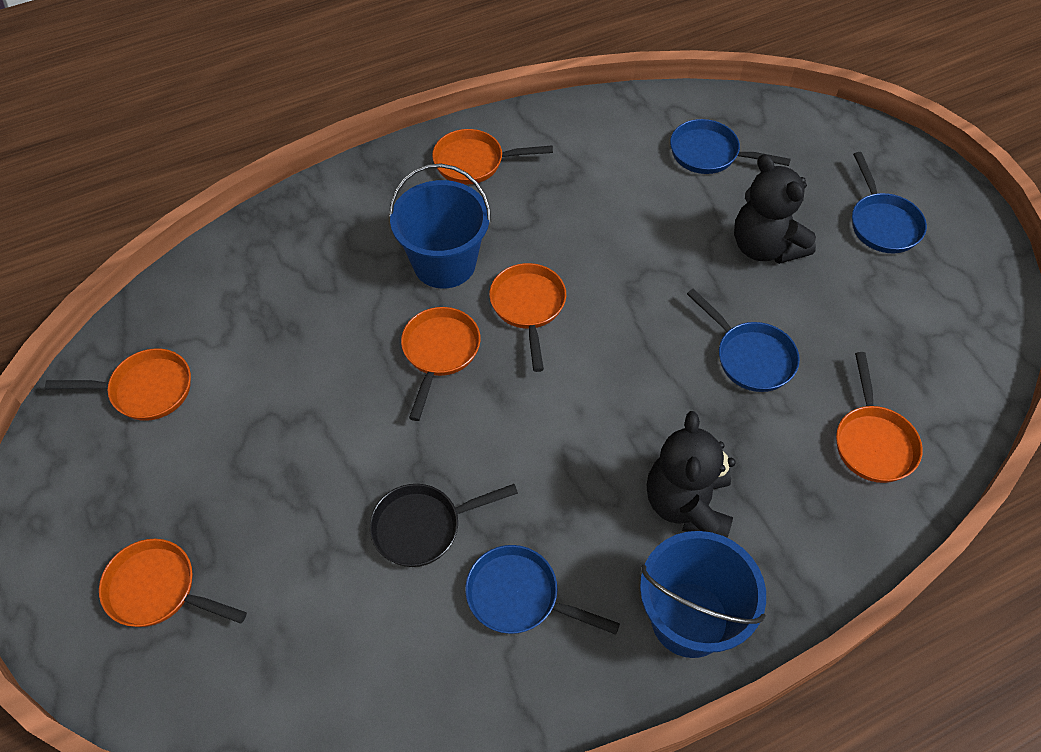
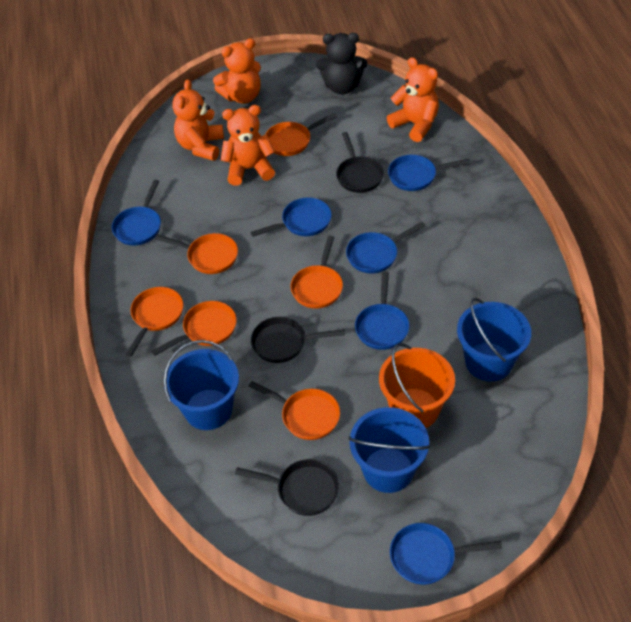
black pan: [369,484,518,567] = 1 -> [235,459,339,516] [251,317,345,363] [336,132,384,193] = 3
black teddy bear: [647,411,736,538] [734,154,816,264] = 2 -> [316,33,367,94] = 1
blue bucket: [389,163,491,289] [640,531,766,658] = 2 -> [164,340,239,430] [348,407,431,493] [457,298,531,381] = 3
blue pan: [465,545,620,635] [670,119,791,174] [687,288,800,392] [852,152,927,253] = 4 -> [112,180,161,246] [250,197,332,237] [346,222,425,274] [355,271,410,350] [388,155,470,191] [390,523,502,585] = 6
orange bucket: none = 0 -> [379,343,455,428] = 1
orange teddy bear: none = 0 -> [172,79,224,161] [213,38,261,104] [221,105,276,186] [387,57,439,142] = 4

